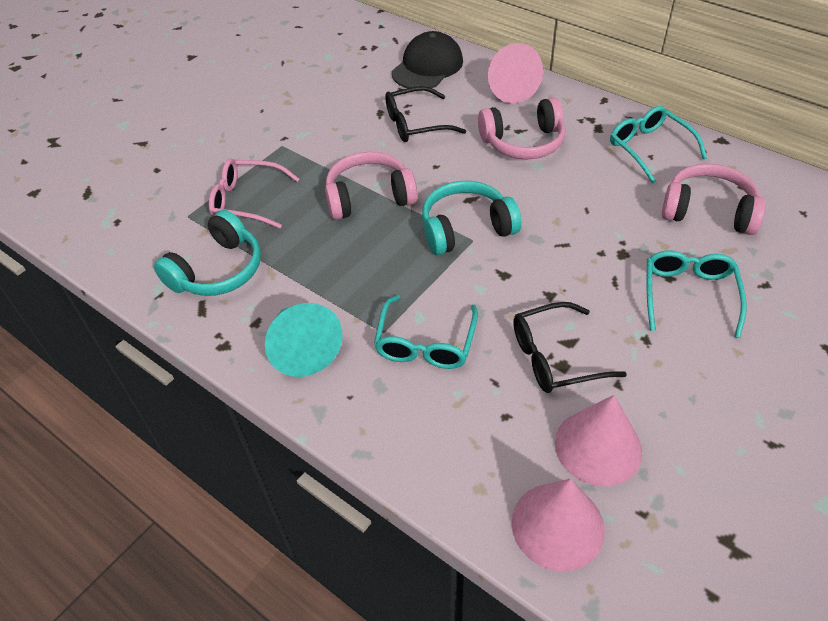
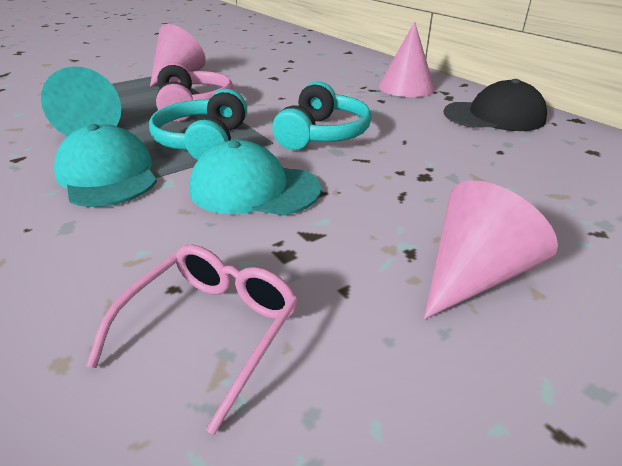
black glasses: [385,86,466,142] [513,302,627,393] = 2 -> none = 0
pink headphones: [325,152,417,220] [478,98,565,159] [662,163,766,235] = 3 -> [156,62,233,121] = 1
turquoise cap: none = 0 -> [54,124,157,207] [189,140,321,215] = 2
turquoise glasses: [374,295,478,369] [610,106,707,184] [647,251,747,338] = 3 -> none = 0

